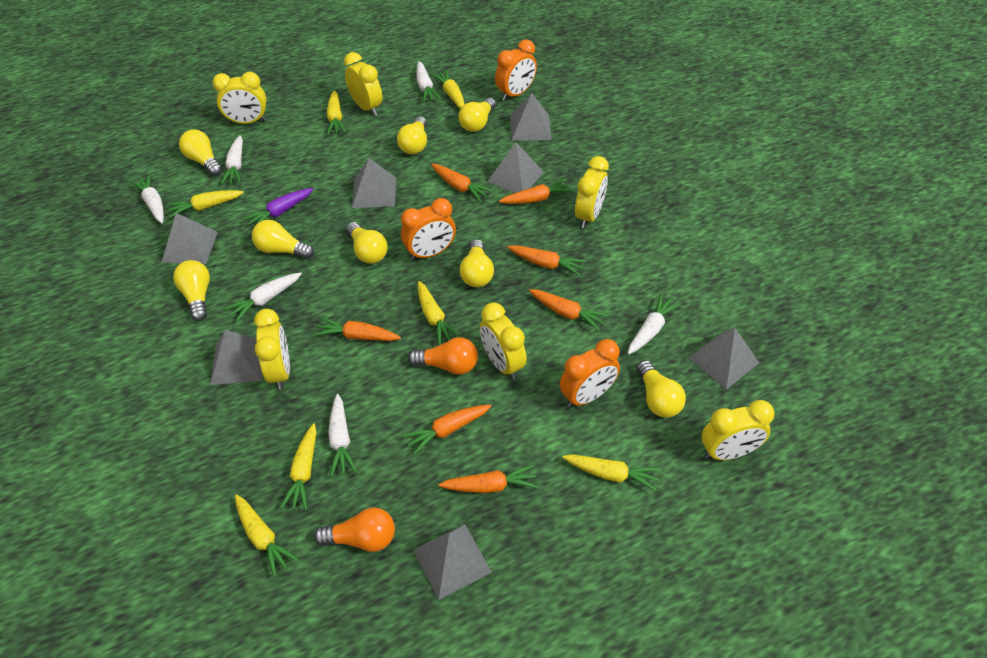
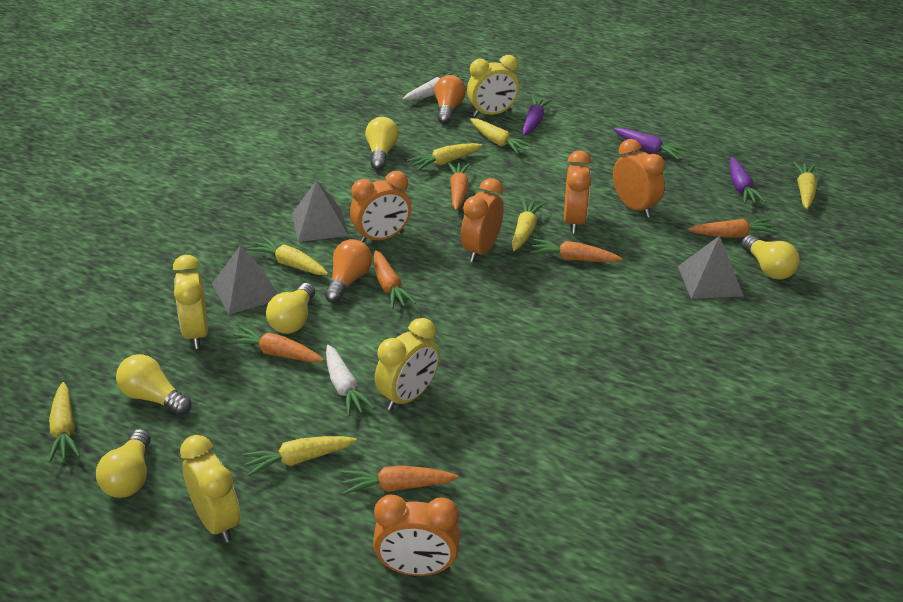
grey pyramid: [161,213,218,264] [210,330,262,385] [352,158,396,208] [413,524,492,600] [487,142,544,193] [510,93,551,141] [688,328,759,390] = 7 -> [212,246,278,314] [292,180,348,242] [678,236,744,299] = 3
orange carrot: [314,318,401,341] [403,405,492,455] [431,164,493,202] [438,465,538,493] [499,179,574,204] [507,245,586,276] [529,289,609,331] = 7 -> [226,326,324,362] [342,466,458,495] [374,250,416,309] [448,163,470,210] [530,239,623,262] [688,219,778,238] = 6
orange clock: [401,198,456,261] [495,39,537,101] [560,339,620,408] = 3 -> [350,171,411,243] [373,495,460,576] [461,178,504,262] [564,150,591,233] [613,139,665,218] = 5
purple carrot: [243,188,314,226] = 1 -> [522,96,552,136] [614,128,688,160] [730,157,766,204] = 3
white carrot: [130,174,164,223] [221,135,243,185] [224,272,302,322] [328,394,357,477] [416,61,441,102] [628,294,681,354] = 6 -> [326,345,375,417] [403,72,465,100] = 2
yellow clock: [213,72,266,124] [254,309,290,390] [344,52,382,116] [480,302,527,380] [575,156,609,228] [701,400,774,460] = 6 -> [173,255,208,349] [180,435,240,542] [375,318,440,411] [467,55,519,117] = 4
yellow light bulb: [173,260,210,321] [179,129,222,176] [252,220,314,259] [346,222,388,264] [397,116,427,154] [458,97,496,132] [460,239,494,287] [637,360,686,418] = 8 -> [96,429,151,498] [116,354,191,416] [266,283,315,334] [365,117,399,170] [741,235,800,280] = 5

